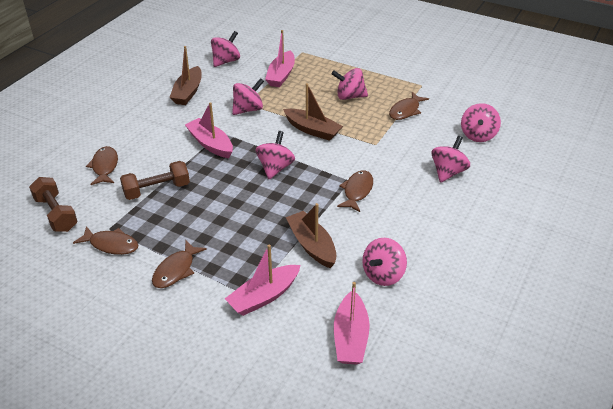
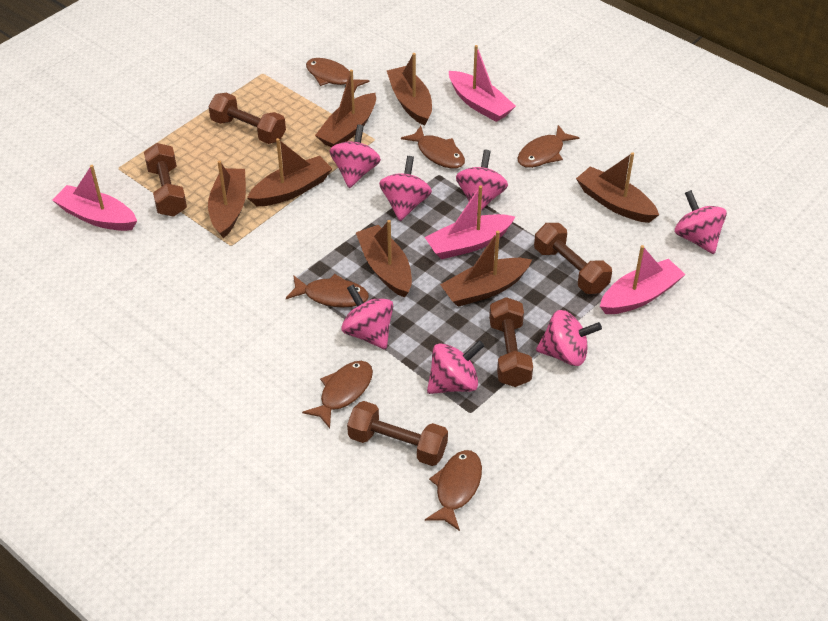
brown boat: [169,46,202,105] [283,83,343,141] [286,203,336,268] = 3 -> [208,160,246,238] [247,138,332,206] [315,70,376,148] [356,220,412,298] [387,53,432,126] [440,231,532,307] [576,152,659,223] = 7
brown dumbbell: [29,177,78,232] [120,161,190,200] = 2 -> [144,143,187,217] [208,93,286,144] [347,401,448,466] [489,297,533,387] [534,223,612,294] = 5
brown fish: [73,226,138,255] [86,146,118,185] [152,241,207,288] [337,170,373,212] [389,92,429,120] = 5 -> [286,274,369,308] [302,361,373,428] [306,58,370,92] [401,126,465,168] [425,450,482,531] [518,125,579,168] = 6

